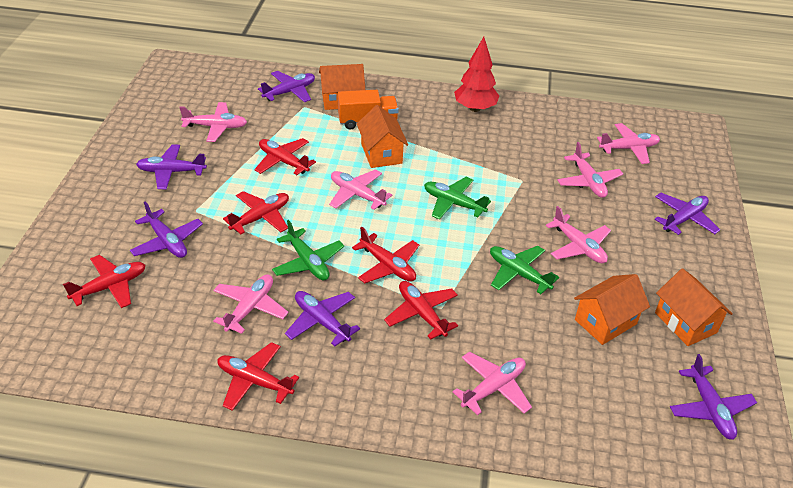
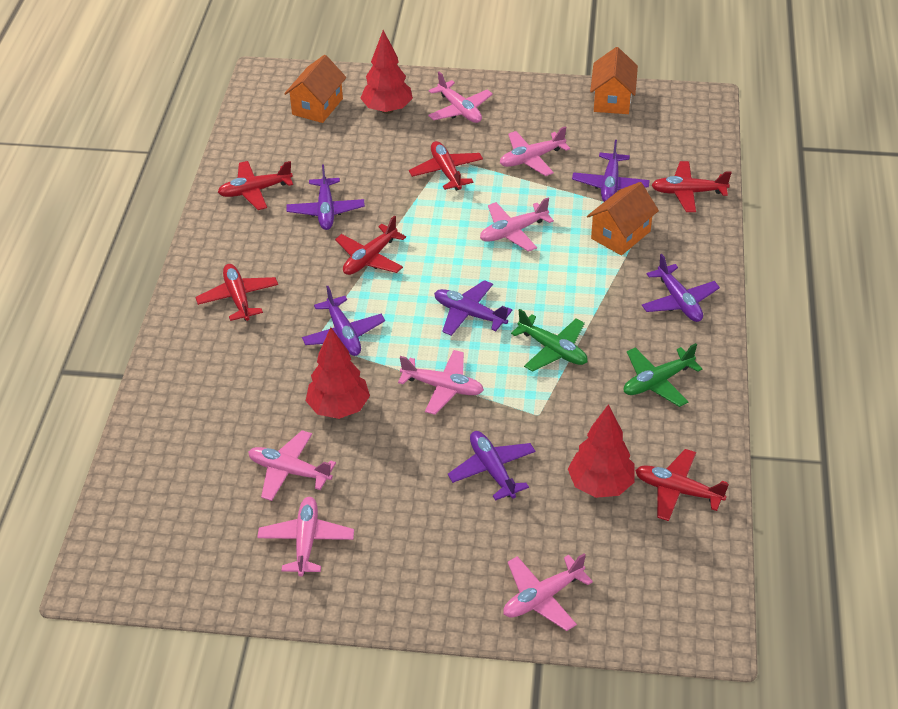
green plane: [272,220,344,281] [424,177,491,220] [490,246,559,294] = 3 -> [511,309,587,372] [624,343,703,407] = 2
orange house: [319,64,365,110] [357,105,408,168] [574,274,650,345] [655,268,733,346] = 4 -> [284,55,346,123] [587,182,659,256] [590,47,638,114] = 3
orange truck: [338,90,399,130] = 1 -> none = 0
red tree: [454,37,499,112] = 1 -> [306,327,370,419] [360,30,413,114] [568,404,635,498] = 3

